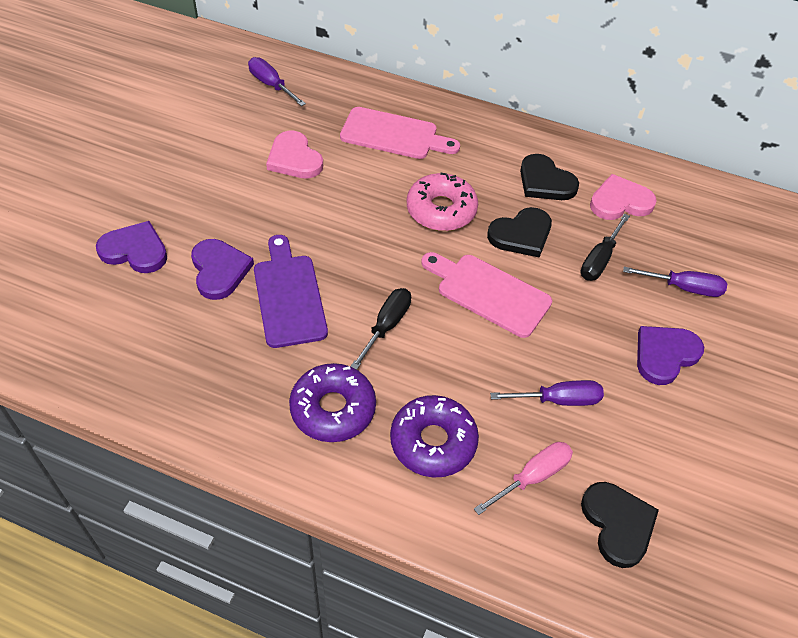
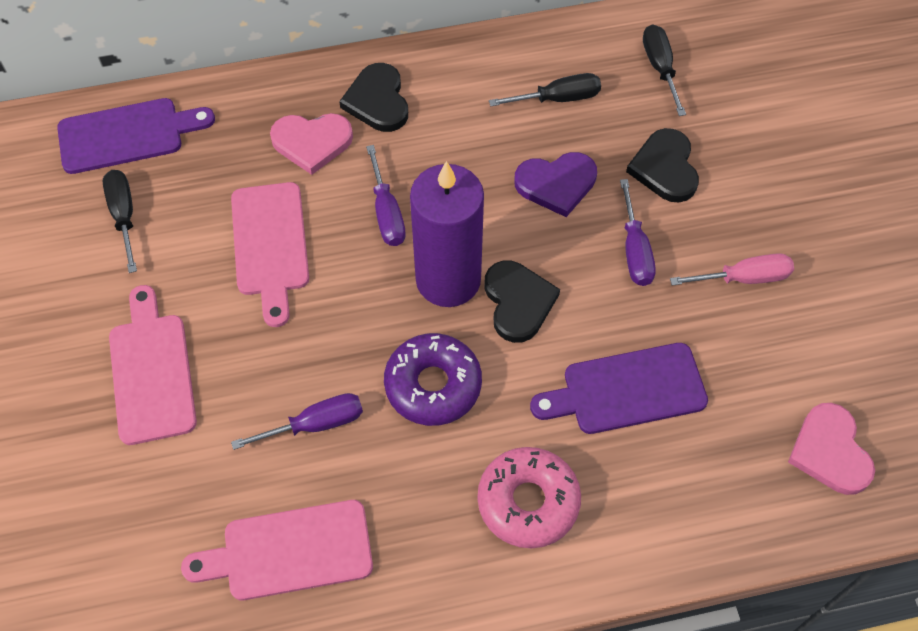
black screwdriver: [350,288,411,370] [580,214,630,281] = 2 -> [103,170,137,273] [489,73,601,107] [643,25,686,116] = 3
pink cutting board: [340,107,460,159] [421,252,552,338] = 2 -> [109,285,197,445] [181,500,373,600] [231,182,309,327] = 3
purple candle: none = 0 -> [410,161,484,307] = 1
purple cutting board: [254,235,328,348] = 1 -> [57,98,215,174] [530,343,708,434] = 2
purple donut: [289,363,376,442] [390,395,479,478] = 2 -> [384,333,482,426] = 1
purple heart: [96,221,167,273] [191,239,254,300] [637,326,704,385] = 3 -> [514,152,597,217] = 1

